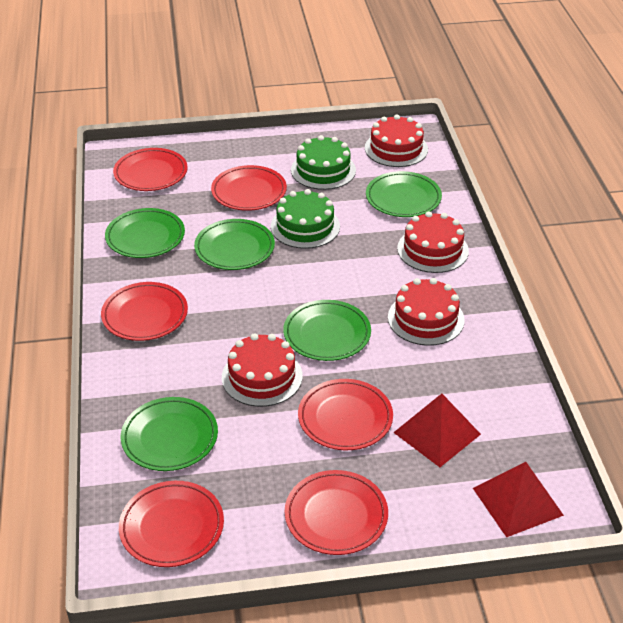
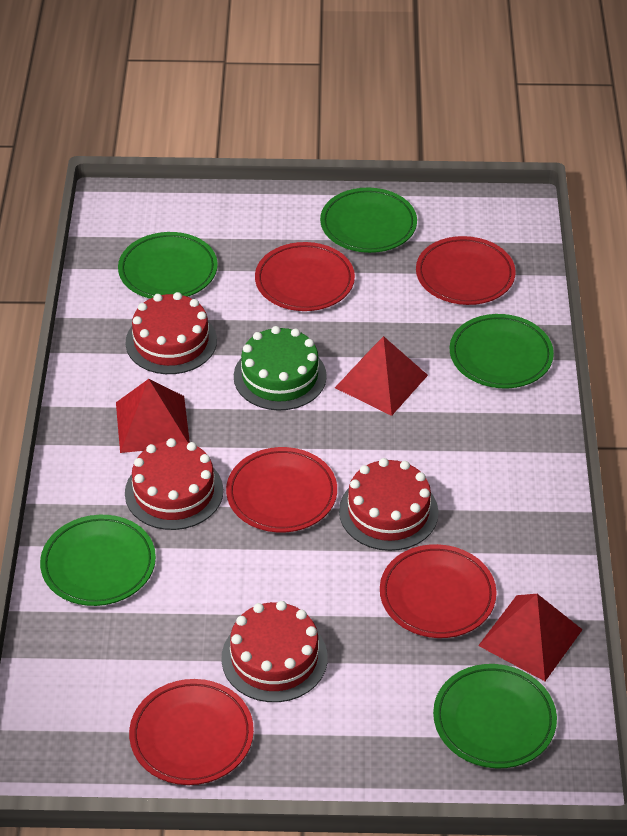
green cake: [271,189,340,249] [291,135,356,190] = 2 -> [234,326,327,411] = 1
red plate: [101,282,188,341] [113,148,188,191] [119,481,224,567] [211,165,287,211] [285,470,388,555] [298,379,393,450] = 6 -> [129,679,254,785] [226,447,337,532] [255,242,355,311] [380,544,497,638] [416,236,516,305] = 5
red pyramid: [393,394,481,467] [473,462,564,537] = 2 -> [116,379,190,453] [335,336,428,416] [478,594,583,681] = 3

